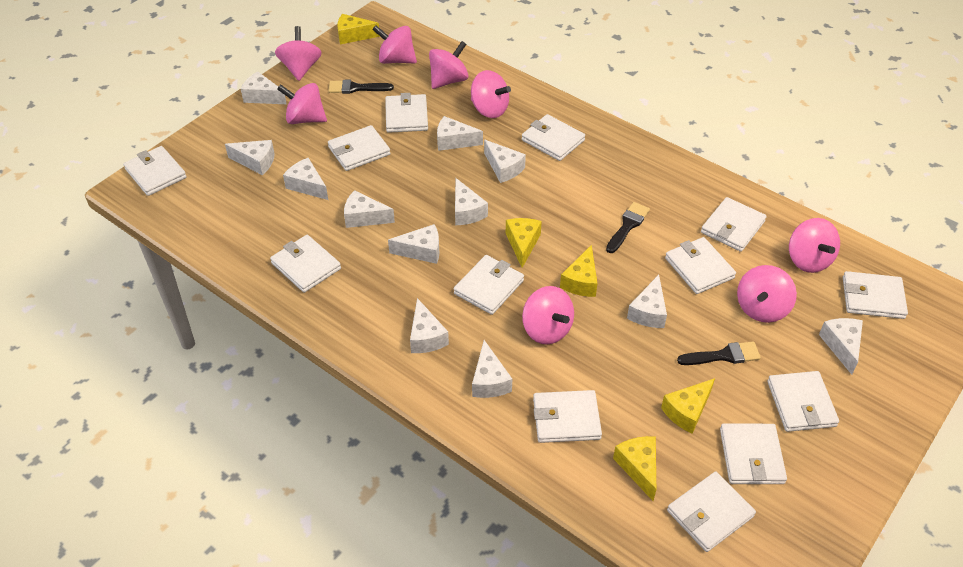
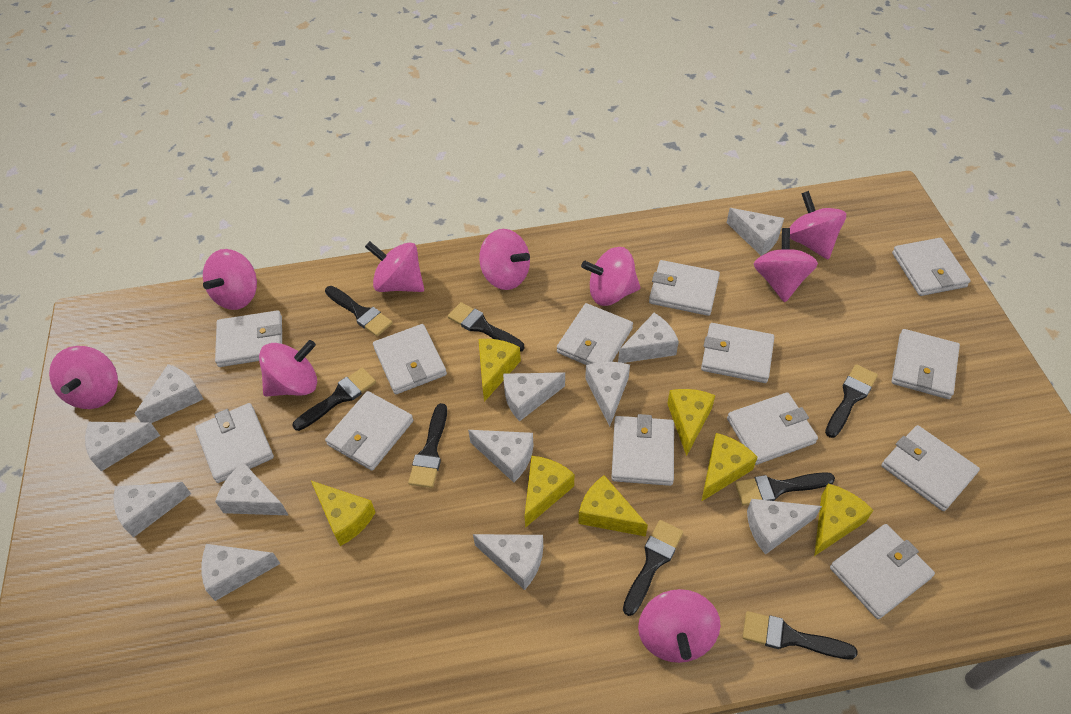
black brush: [328,80,394,94] [606,202,650,253] [677,341,761,365] = 3 -> [293,367,376,431] [325,286,393,336] [408,403,447,488] [448,302,524,352] [623,520,683,616] [735,472,835,506] [743,611,858,659] [825,364,878,438] = 8
pink spinning top: [275,26,322,81] [277,83,327,124] [372,25,417,64] [429,41,468,89] [471,70,511,118] [522,286,574,345] [737,265,797,323] [789,218,840,273] = 8 -> [49,346,118,409] [203,249,257,310] [259,340,317,397] [365,241,424,292] [479,229,530,290] [581,247,640,306] [638,589,720,663] [754,228,818,302] [789,191,846,259] = 9
yellow cheese: [337,14,380,44] [506,218,542,268] [560,245,598,297] [613,436,656,501] [661,378,715,434] = 5 -> [311,481,376,546] [479,339,521,402] [525,456,574,528] [578,475,648,537] [667,389,715,456] [701,433,758,502] [814,484,873,556] = 7

